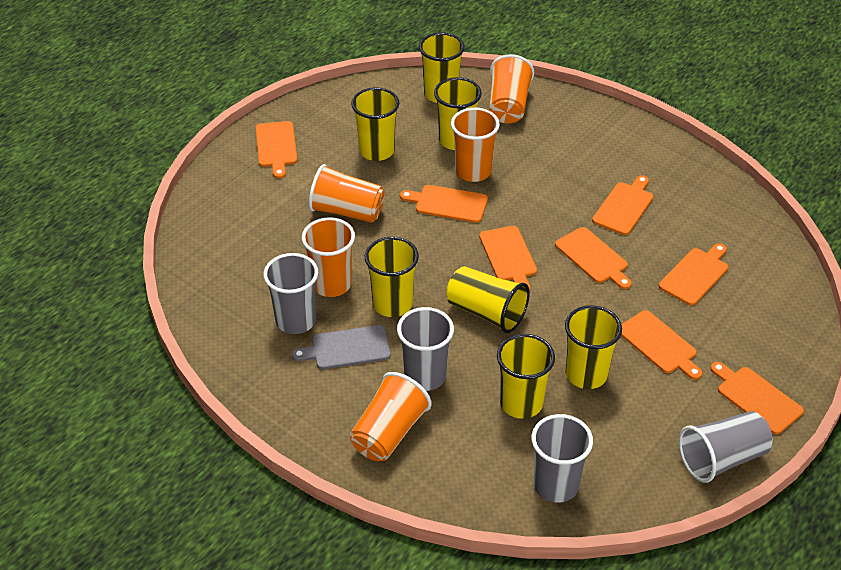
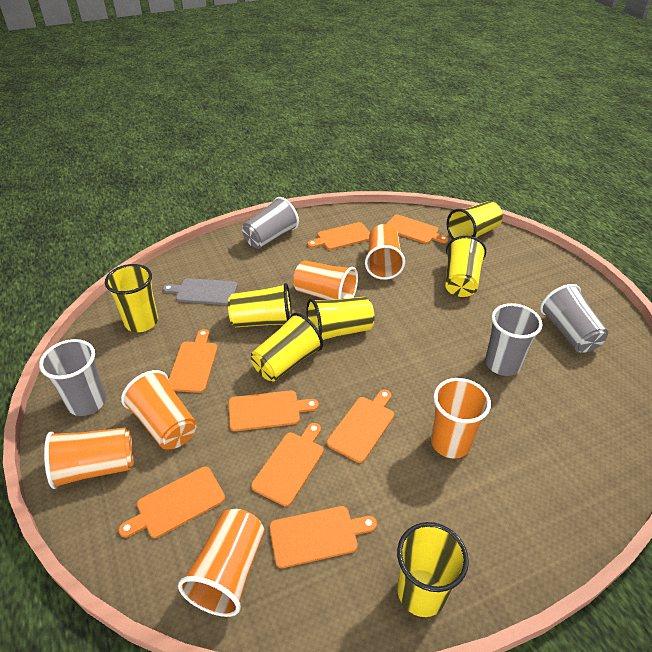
orange cup: [302,217,355,297] [309,164,385,223] [350,372,432,461] [451,107,500,182] [489,54,534,124] = 5 -> [44,428,133,489] [121,370,197,450] [178,509,265,617] [293,260,358,300] [365,224,405,280] [431,378,491,459] = 6

